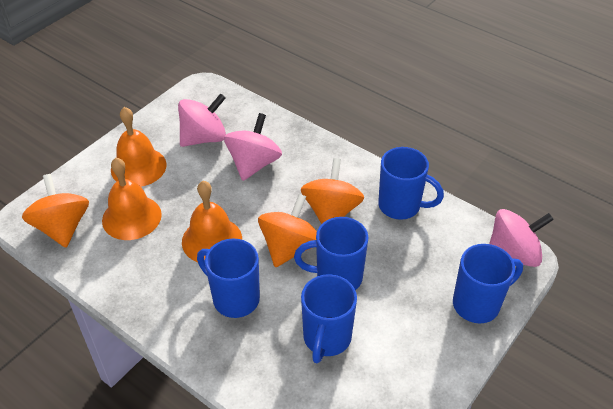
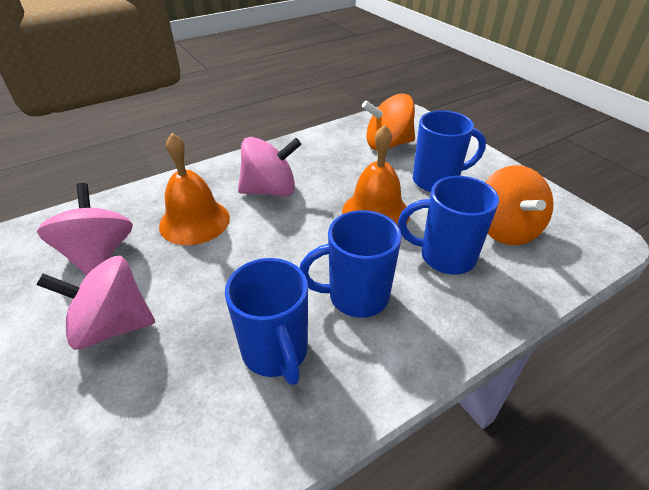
blue mug: [197,239,260,318] [294,217,368,290] [301,274,357,363] [378,147,444,220] [453,244,523,323] = 5 -> [225,258,308,385] [300,210,402,318] [398,176,499,274] [413,110,486,192] = 4
orange bell: [102,158,162,240] [111,107,167,187] [182,181,242,262] = 3 -> [159,133,230,245] [342,125,410,227] = 2
orange spinning top: [22,174,89,248] [258,194,317,267] [301,158,364,224] = 3 -> [362,94,415,150] [485,165,554,245] = 2

